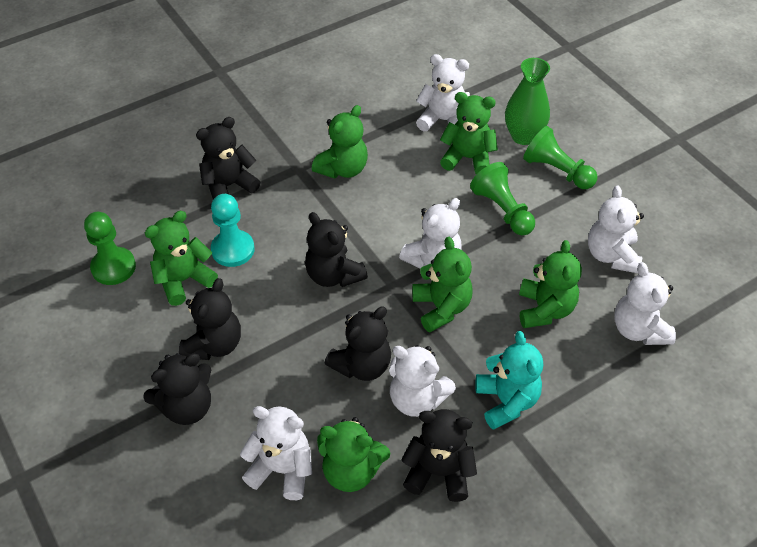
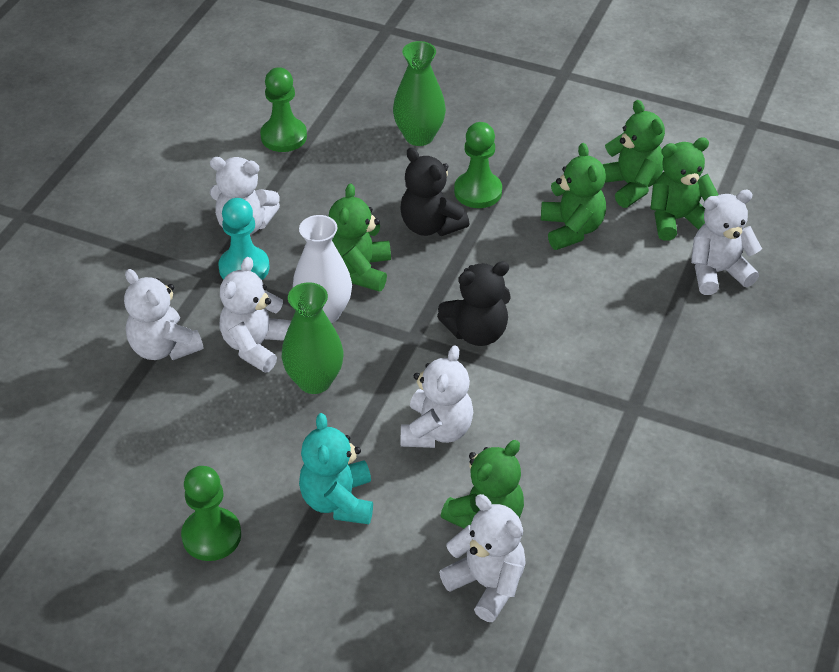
black teddy bear: [143,353,211,425] [179,278,241,360] [196,117,260,199] [305,212,368,287] [324,307,391,381] [401,409,477,502] = 6 -> [400,147,469,236] [437,261,511,346] = 2
green teddy bear: [145,211,218,306] [312,105,368,179] [317,417,390,492] [412,237,473,333] [440,92,498,175] [519,240,582,328] = 6 -> [329,184,391,292] [441,440,524,529] [541,143,606,250] [602,100,665,208] [650,137,719,241] = 5
green vase: [505,58,550,145] = 1 -> [282,282,344,394] [393,41,446,146] = 2
white vase: none = 0 -> [293,215,352,324] = 1

